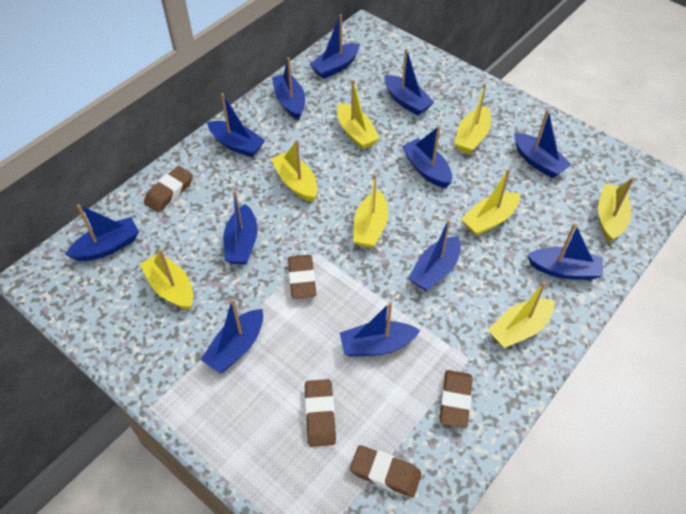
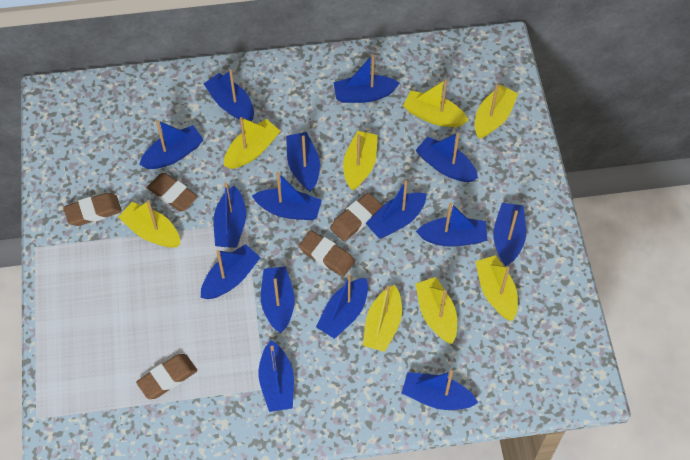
blue boat: [65,204,139,261] [201,299,263,373] [207,93,265,157] [223,190,257,264] [272,57,305,120] [309,14,360,79] [340,302,420,357] [385,48,434,116] [402,126,452,188] [408,219,461,291] [514,109,572,178] [527,223,603,280] = 12 -> [139,120,204,169] [201,244,261,299] [204,69,254,121] [213,182,246,248] [252,172,322,220] [259,340,294,412] [261,266,295,333] [286,132,320,192] [316,275,368,339] [333,54,400,103] [365,180,427,239] [402,371,478,410] [415,133,478,182] [416,202,487,247] [493,203,526,266] = 15

